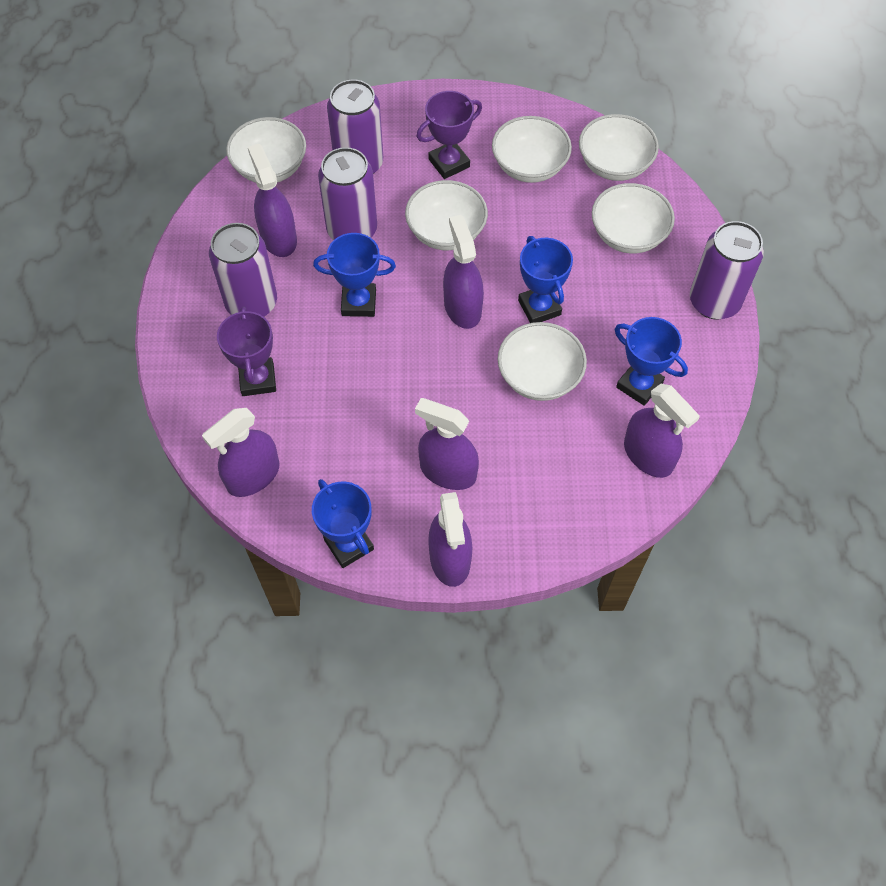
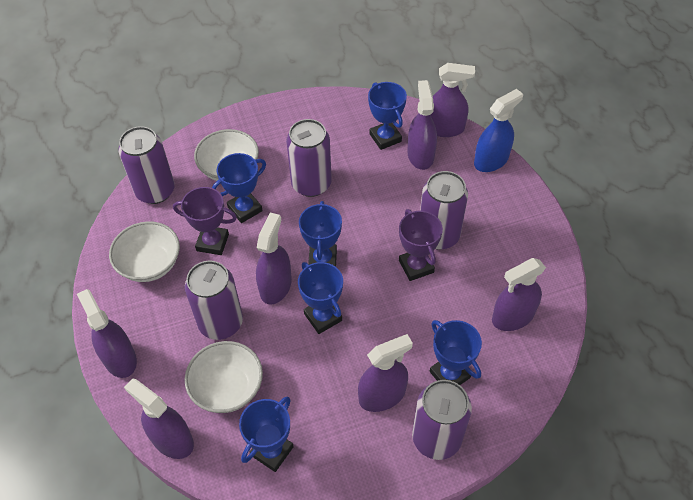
blue spray bottle: none = 0 -> [474,89,523,172] = 1
blue trophy: [312,479,374,568] [313,233,396,317] [518,236,573,323] [615,317,688,406] = 4 -> [212,153,266,223] [239,396,293,472] [298,262,343,334] [299,201,342,267] [368,82,407,150] [430,320,482,385] = 6
purple can: [209,223,277,317] [318,147,377,240] [327,80,383,174] [690,221,764,319] = 4 -> [118,126,175,204] [185,261,243,340] [286,119,332,197] [412,380,472,460] [420,171,468,250] = 5
purple spray bottle: [202,408,280,497] [248,144,297,257] [415,398,479,490] [428,492,472,587] [443,215,484,329] [624,384,700,478] = 6 -> [77,289,137,378] [124,379,194,459] [256,213,292,305] [358,334,413,412] [407,80,437,170] [431,63,475,137] [492,258,546,331] = 7
white bowl: [226,117,306,183] [405,180,488,250] [492,116,572,183] [498,322,587,401] [579,114,659,181] [592,183,675,254] = 6 -> [109,221,180,282] [185,341,263,413] [194,129,259,181] = 3

